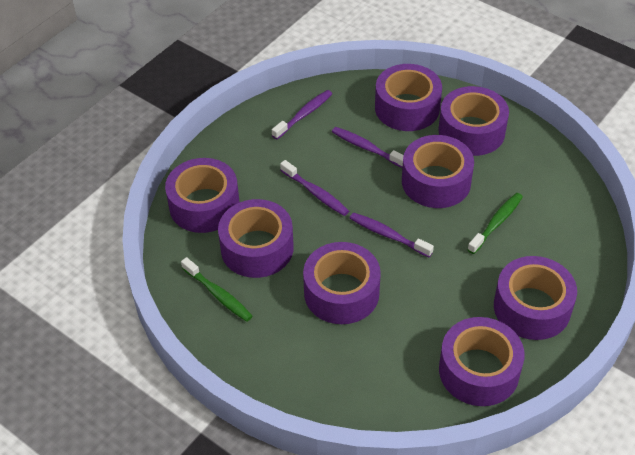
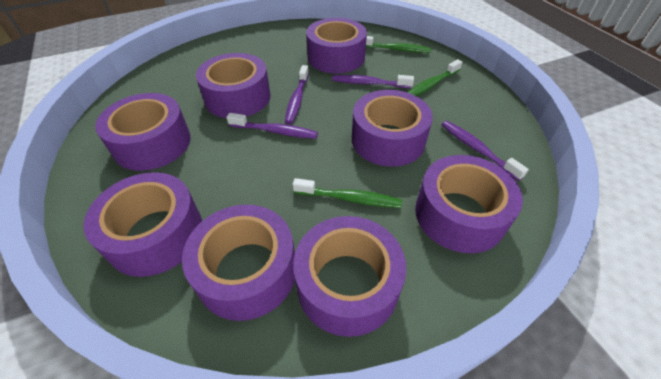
green toothbrush: [181,257,253,322] [467,193,523,254] = 2 -> [292,178,402,208] [366,36,431,53] [407,59,462,96] = 3

